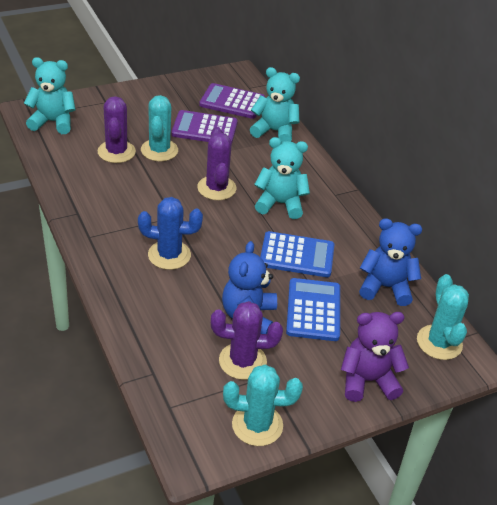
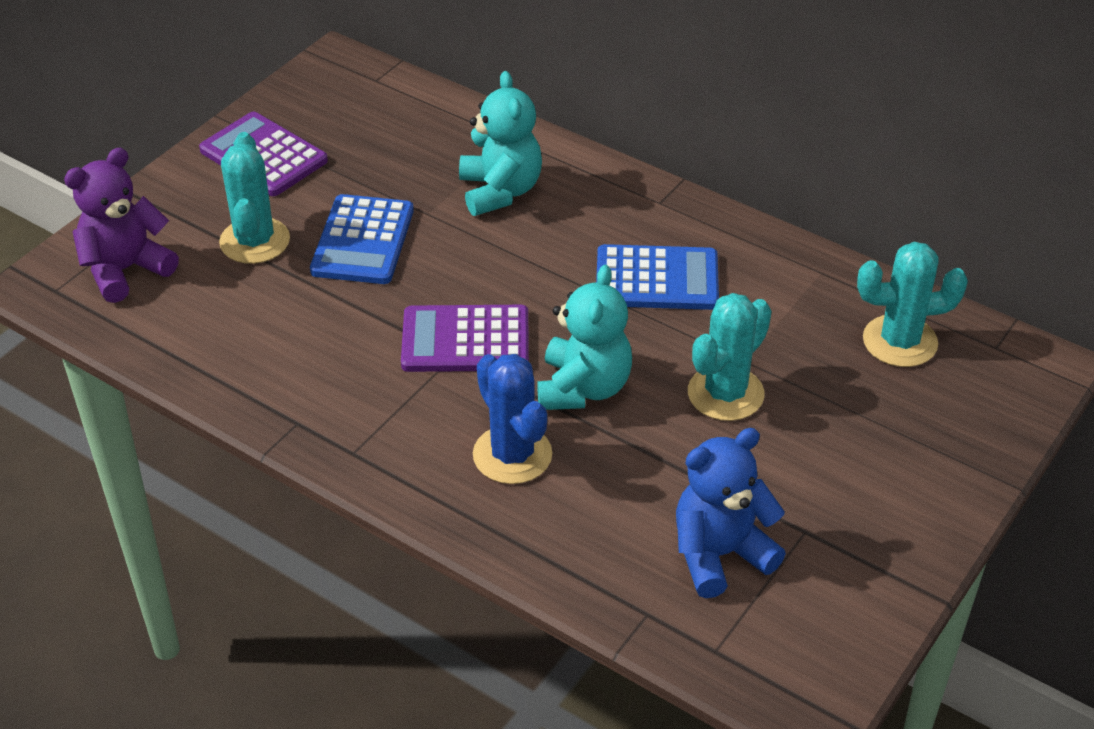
blue teddy bear: [222,241,277,334] [359,218,422,306] = 2 -> [676,428,786,598] = 1
purple cactus: [97,96,136,163] [197,127,236,200] [211,301,283,380] = 3 -> none = 0
turquoise teddy bear: [24,57,76,134] [250,67,300,142] [254,137,310,219] = 3 -> [459,71,542,216] [537,265,632,410] = 2

